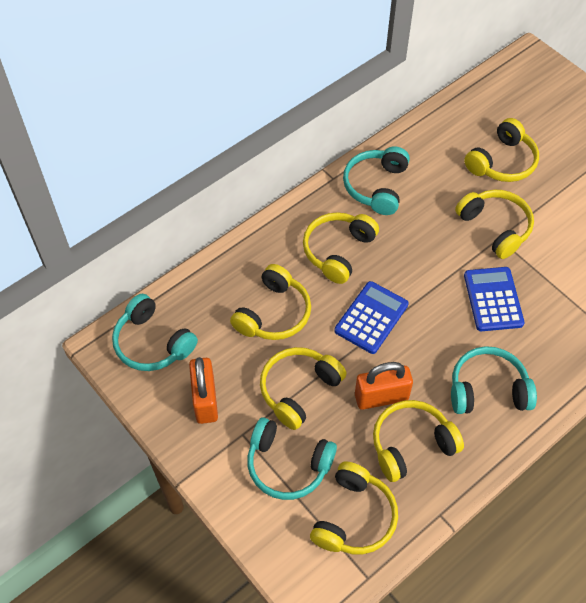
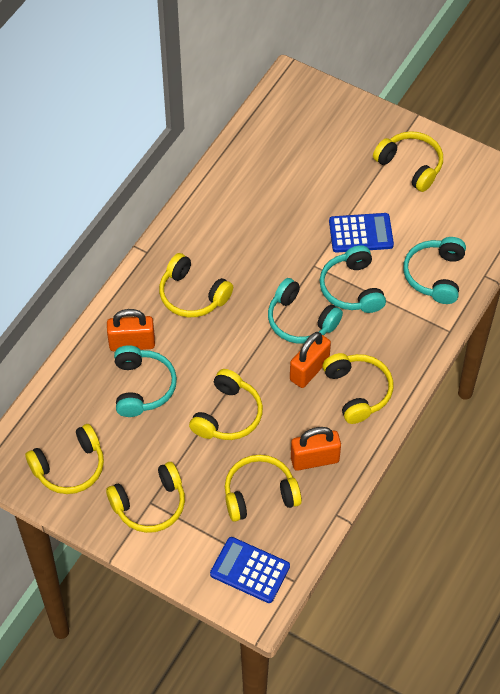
orange padlock: [189,357,218,424] [355,362,413,410] = 2 -> [107,309,155,351] [290,332,331,388] [291,427,341,471] = 3

